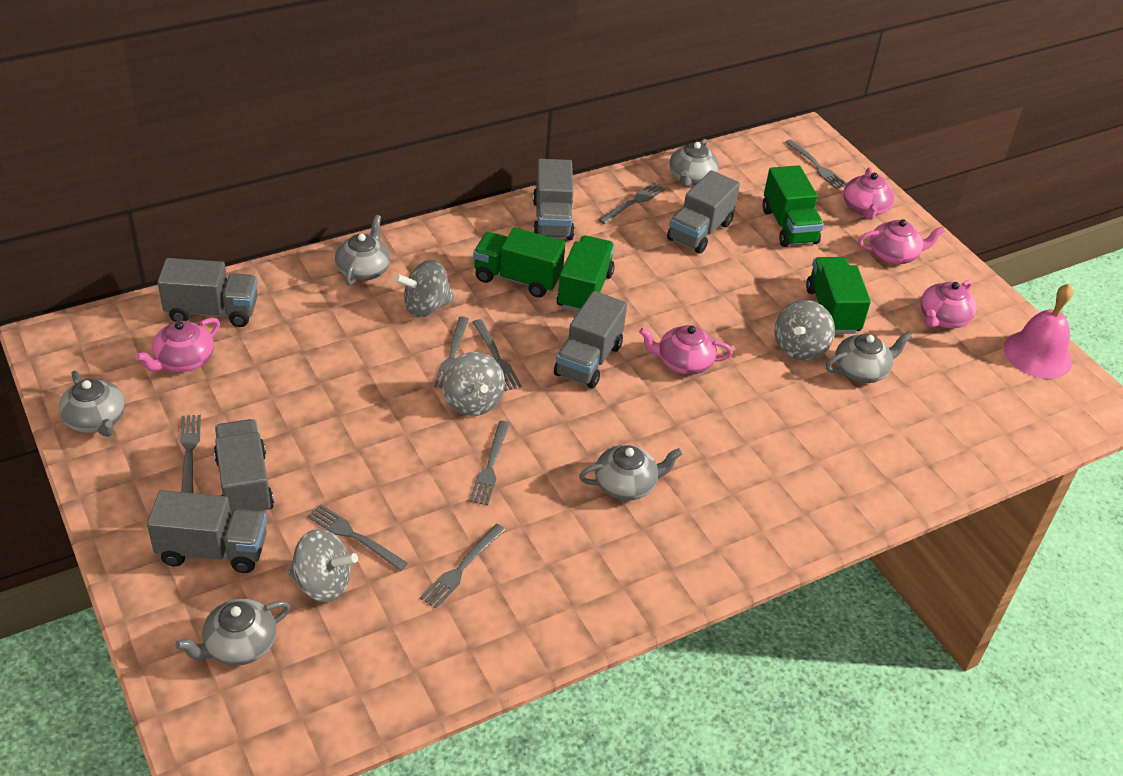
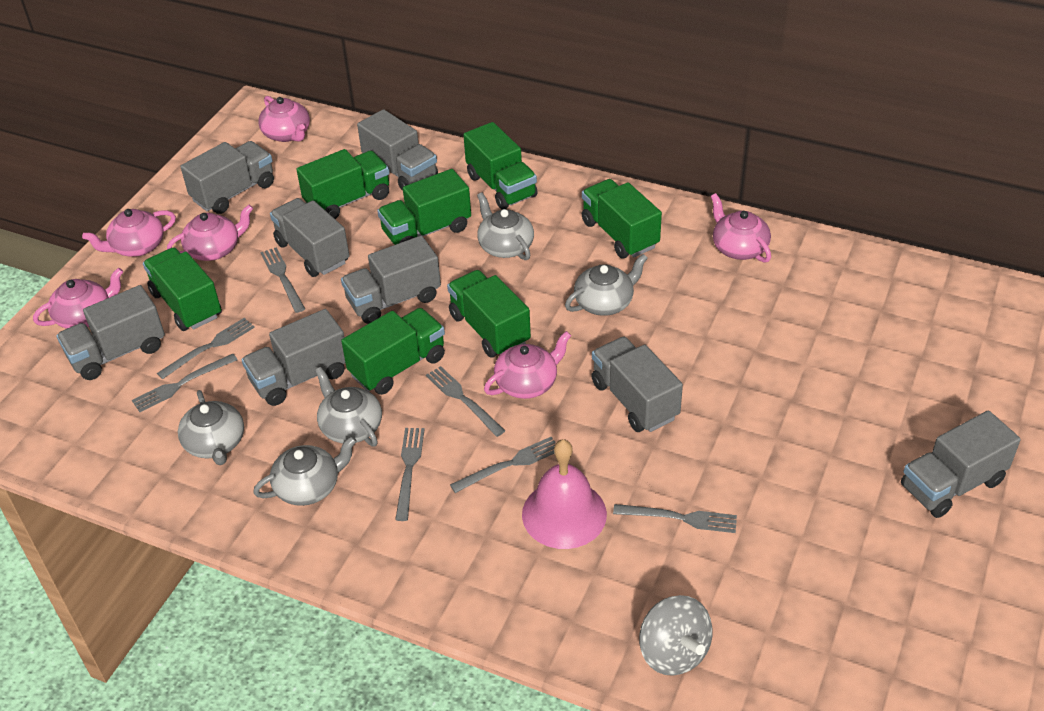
green truck: [473,228,565,297] [557,235,615,312] [762,165,824,247] [806,257,871,334] = 4 -> [143,247,222,331] [296,149,390,219] [341,308,445,395] [377,169,471,245] [447,270,531,357] [463,122,538,210] [582,179,662,258] = 7
grey fork: [180,415,201,493] [308,505,408,571] [420,524,505,609] [434,317,469,388] [469,421,510,505] [473,319,522,391] [598,182,666,224] [785,139,847,189] = 8 -> [132,354,237,412] [157,318,255,379] [260,247,305,313] [395,428,425,521] [426,366,505,437] [450,437,555,493] [613,504,737,533] = 7
grey spinning top: [288,529,358,602] [395,260,455,317] [443,352,505,416] [774,300,835,361] = 4 -> [639,595,713,676] = 1
grey teapot: [59,371,125,437] [175,599,291,666] [335,215,390,286] [579,445,683,501] [670,139,719,187] [826,332,912,383] = 6 -> [178,390,244,465] [253,436,357,506] [315,367,382,446] [477,192,534,260] [565,254,648,316] = 5
grey truck: [147,490,267,573] [158,258,258,327] [214,419,274,515] [533,159,575,240] [554,291,627,389] [667,170,740,254] = 6 -> [56,285,165,380] [181,141,274,214] [242,309,345,406] [270,198,349,277] [341,236,441,324] [357,109,438,191] [591,337,683,432] [901,411,1021,518] = 8
pink teapot: [135,318,220,372] [639,325,733,375] [844,167,894,220] [858,219,945,264] [921,280,977,328] = 5 -> [33,268,124,329] [82,209,176,257] [167,205,253,261] [258,96,310,142] [484,331,571,399] [711,193,771,263] = 6

